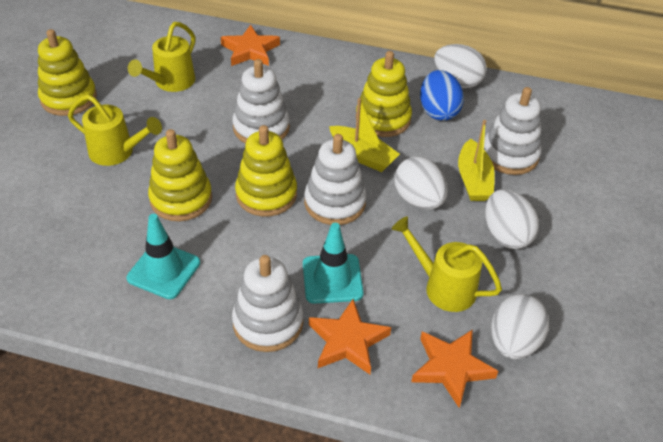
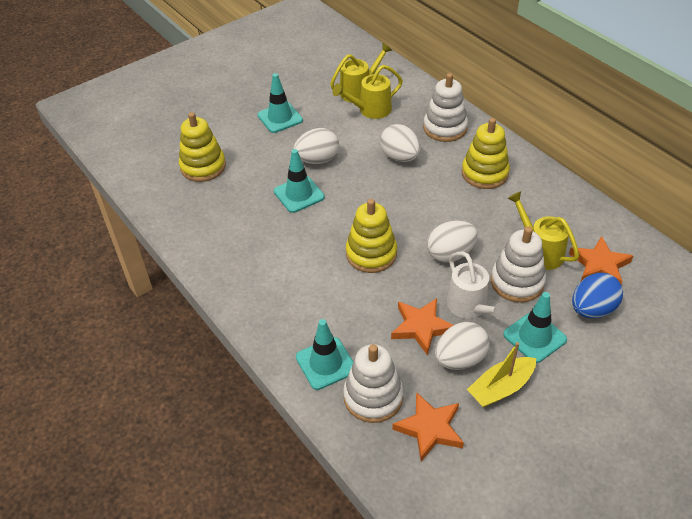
turquoise traffic cone: [127,214,200,299] [303,223,364,304] = 2 -> [257,73,303,133] [274,149,325,213] [296,319,353,390] [503,292,567,363] = 4
white stacking toy: [232,59,290,144] [232,255,304,352] [304,134,367,225] [484,87,542,175] = 4 -> [343,344,404,423] [423,73,468,142] [491,227,546,302] = 3
white watering can: none = 0 -> [447,252,509,320] = 1
yellow boat: [329,98,400,172] [458,120,495,201] = 2 -> [467,342,536,407] = 1
yellow stacking toy: [38,29,97,116] [148,129,212,221] [235,125,297,216] [356,51,412,137] = 4 -> [179,112,226,182] [346,199,397,273] [462,118,510,189] = 3

